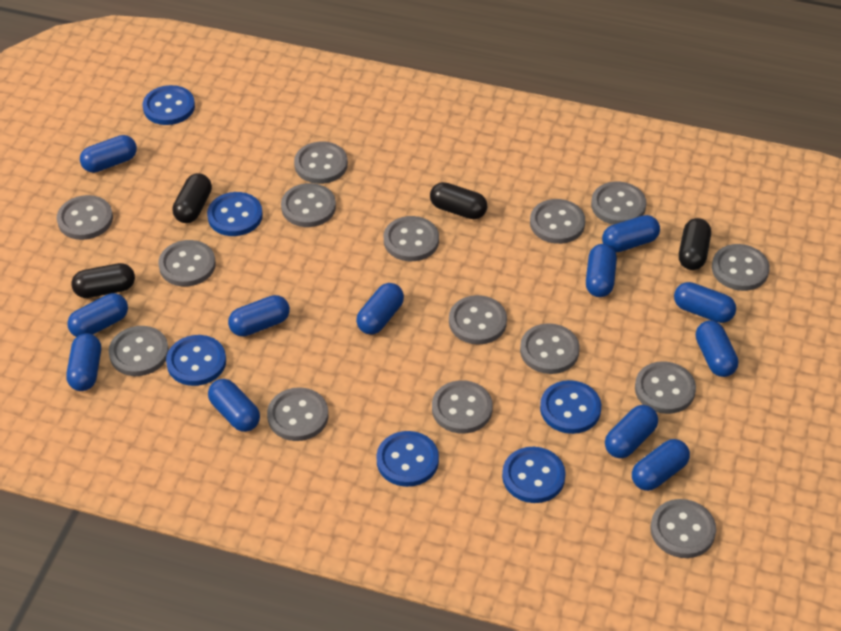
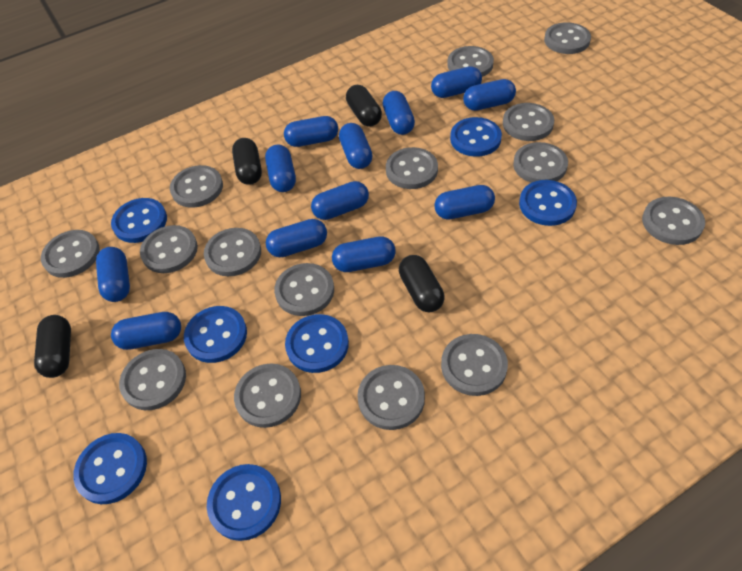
blue button: [143,85,195,125] [166,335,226,386] [207,192,263,236] [376,431,439,487] [502,447,566,503] [540,380,601,434] = 6 -> [73,433,147,504] [111,198,167,243] [184,306,247,363] [207,464,281,541] [285,314,349,373] [450,117,502,157] [519,180,577,226] = 7

